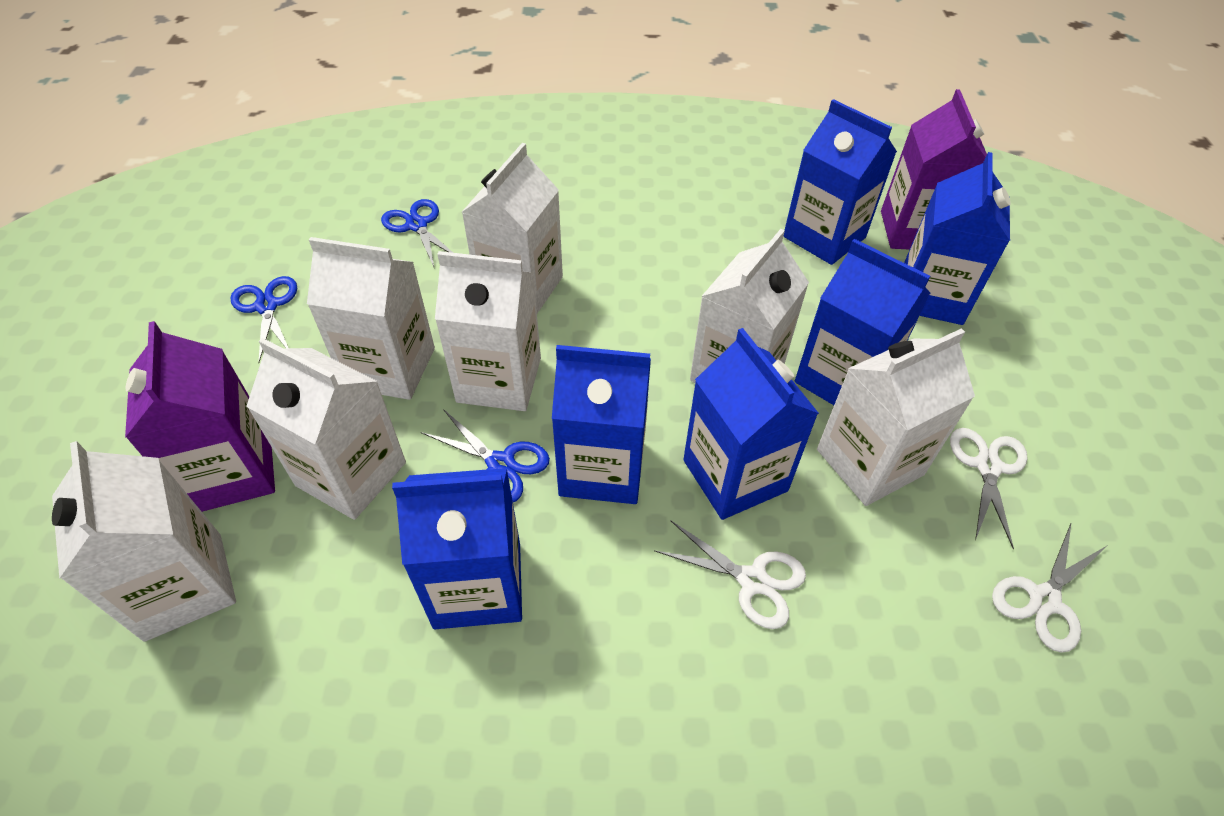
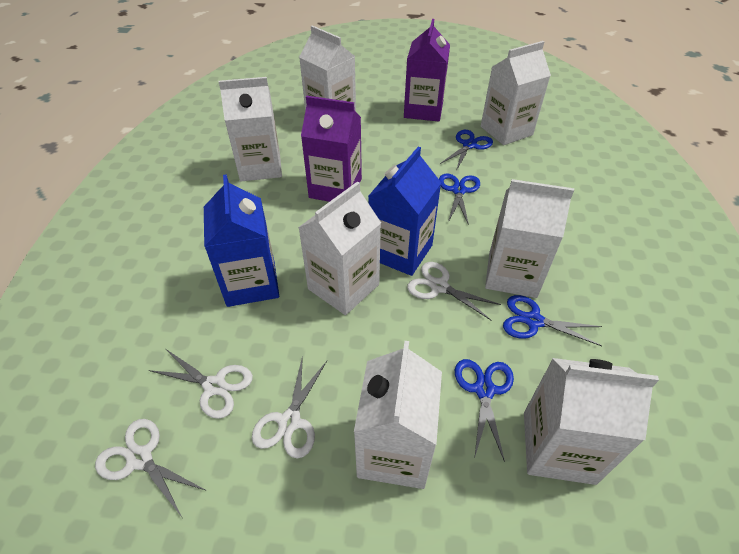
blue carton: [392,468,522,629] [552,345,651,504] [683,328,819,520] [783,99,897,265] [795,239,930,405] [904,152,1010,325] = 6 -> [204,174,279,307] [368,147,441,276] = 2
blue scissors: [230,276,297,363] [381,199,453,267] [421,409,550,502] = 3 -> [439,174,480,225] [440,130,493,171] [455,359,514,462] [503,295,602,346] = 4
white scissors: [654,520,806,629] [950,428,1028,549] [992,522,1108,653] = 3 -> [95,419,207,517] [149,349,253,419] [252,355,327,459] [407,262,501,320] = 4

